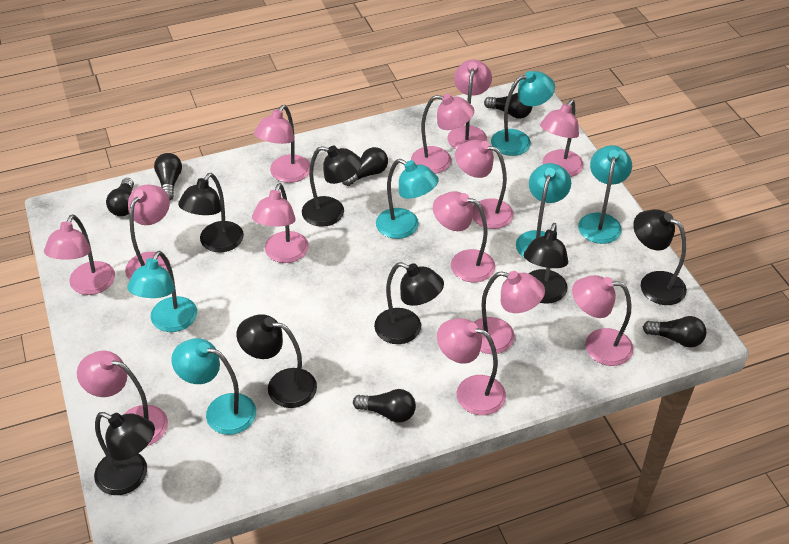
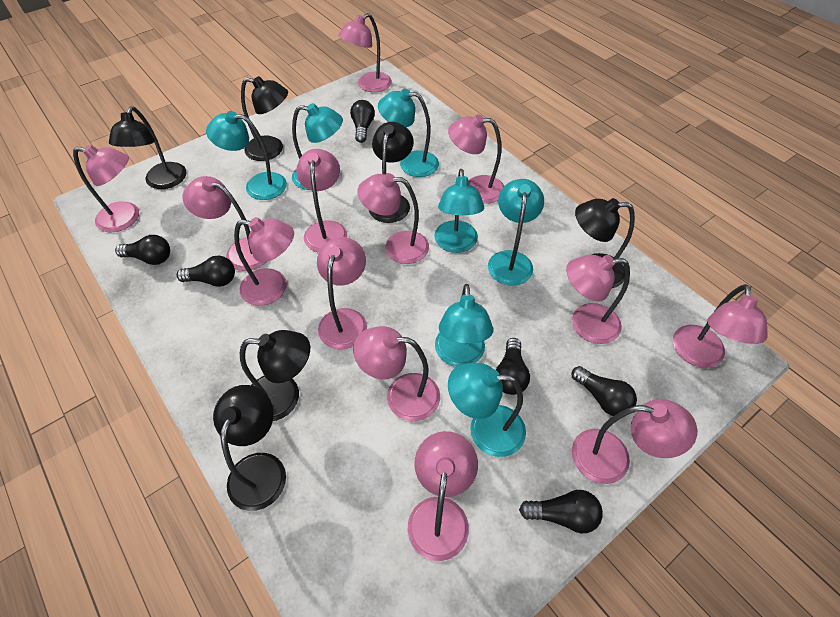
black lamp: [94,412,155,495] [178,173,244,252] [236,314,317,408] [302,146,362,227] [374,262,444,344] [524,223,568,304] [633,209,687,305] = 7 -> [109,106,186,189] [213,385,286,511] [240,330,310,421] [241,76,288,161] [369,122,414,223] [575,198,635,288] = 6
turquoise lamp: [127,251,197,332] [171,338,256,435] [376,159,439,239] [491,71,555,156] [516,163,571,258] [578,145,632,244] = 6 -> [206,111,287,200] [292,103,343,190] [378,89,439,177] [434,169,484,253] [435,284,493,367] [448,363,526,457] [488,179,544,285] = 7

